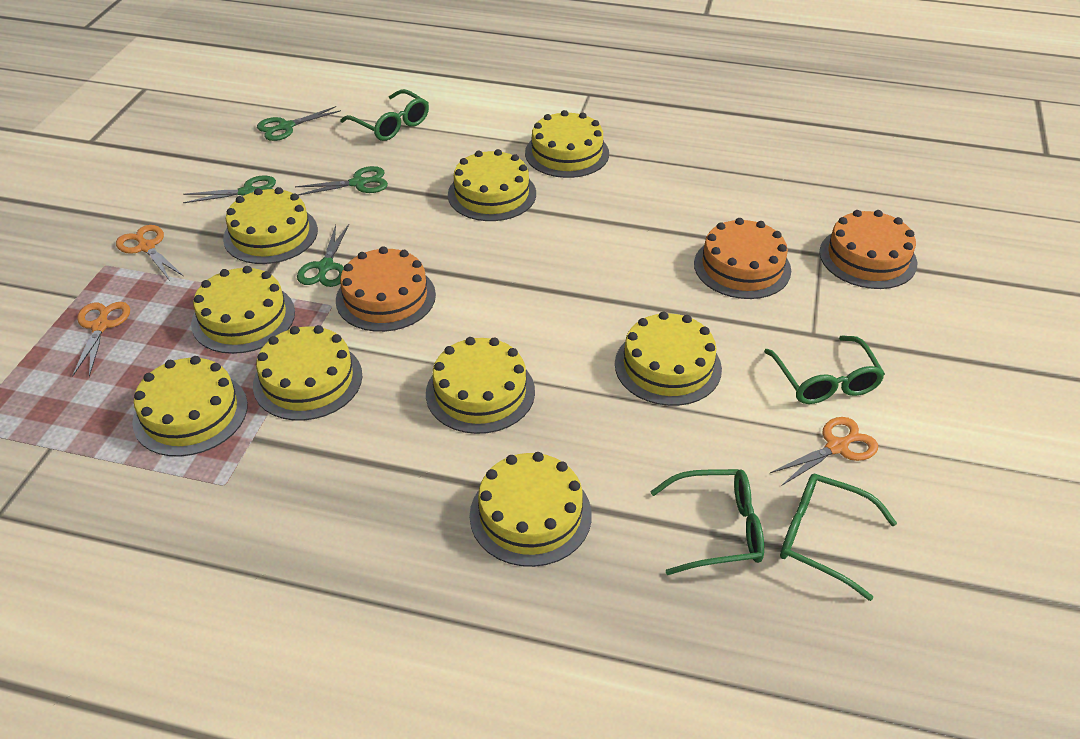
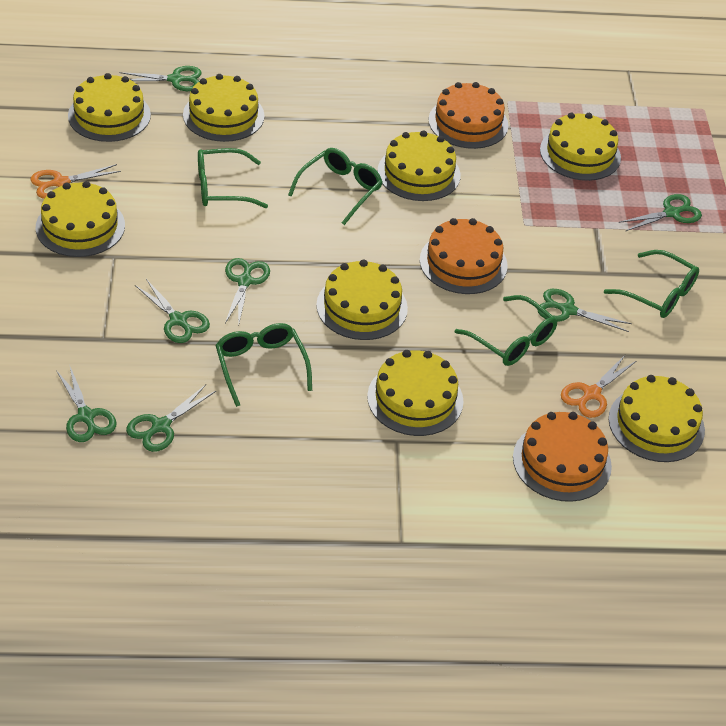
green glasses: [340,89,429,141] [650,469,764,575] [764,335,885,404] [780,474,897,601] = 4 -> [198,148,268,208] [215,323,312,407] [288,148,382,225] [455,295,558,366] [604,250,699,318] = 5
green scissors: [183,175,276,203] [257,106,341,141] [295,166,388,196] [297,224,349,287] = 4 -> [56,367,116,442] [119,66,202,91] [126,385,216,452] [135,279,210,343] [225,258,270,327] [537,289,632,332] [619,194,702,231] = 7
orange scissors: [72,302,130,377] [116,225,183,281] [770,417,878,486] = 3 -> [30,164,121,199] [561,355,636,418] = 2
yellow cake: [132,356,248,457] [191,266,295,354] [223,187,318,264] [253,325,362,421] [426,337,535,434] [448,149,536,221] [470,452,592,567] [525,110,609,178] [615,312,722,406] = 9 -> [36,181,125,257] [68,73,151,142] [183,74,265,142] [316,260,408,340] [367,350,464,436] [378,130,461,201] [540,113,621,181] [609,375,705,462] = 8

